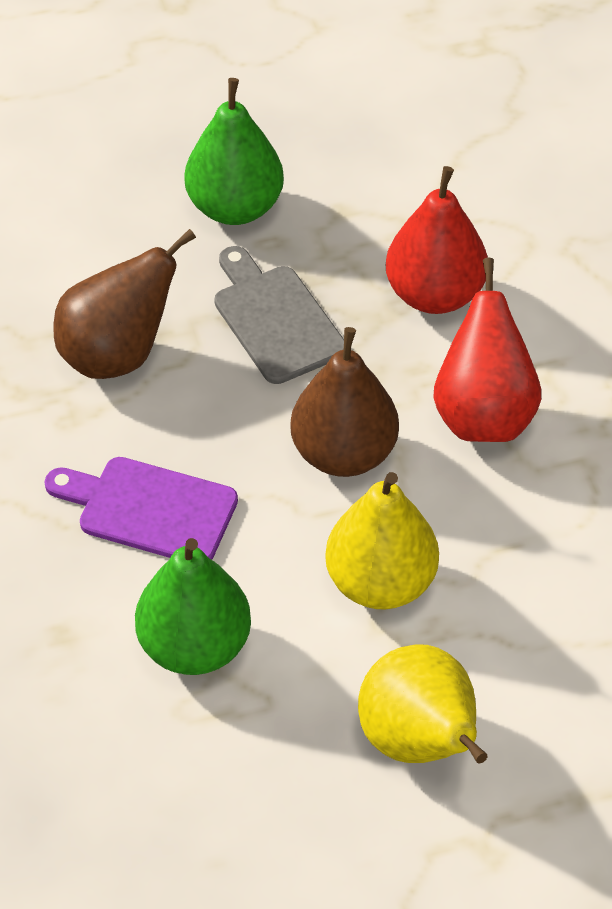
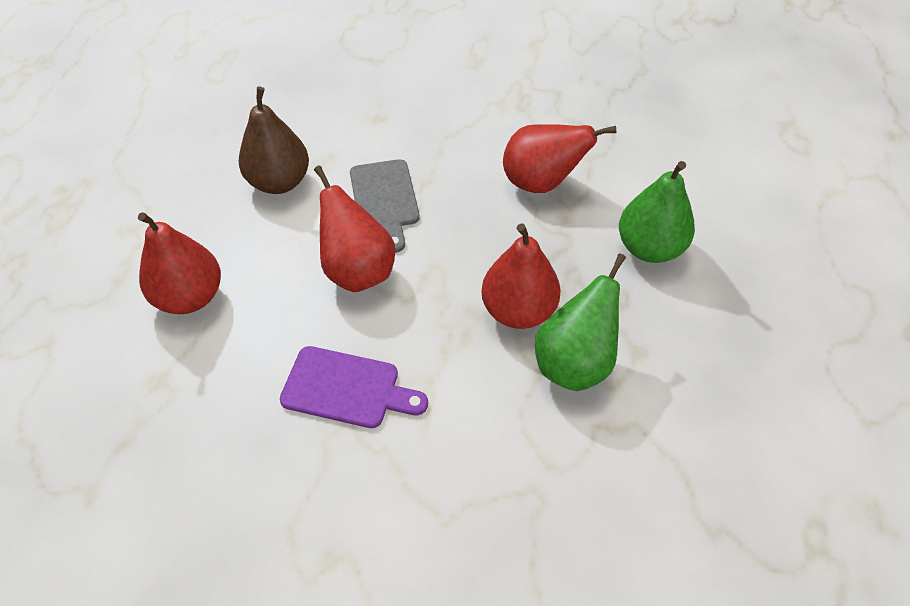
brown pear: [54,229,196,379] [290,327,399,477] = 2 -> [239,86,309,194] = 1
red pear: [386,166,488,314] [433,258,541,442] = 2 -> [138,212,221,314] [314,166,395,292] [481,223,561,329] [503,124,616,193] = 4
yellow pear: [325,472,439,609] [358,644,488,764] = 2 -> none = 0

